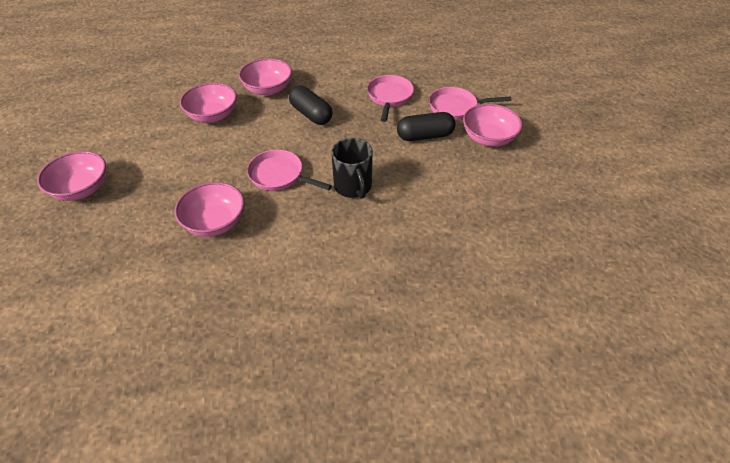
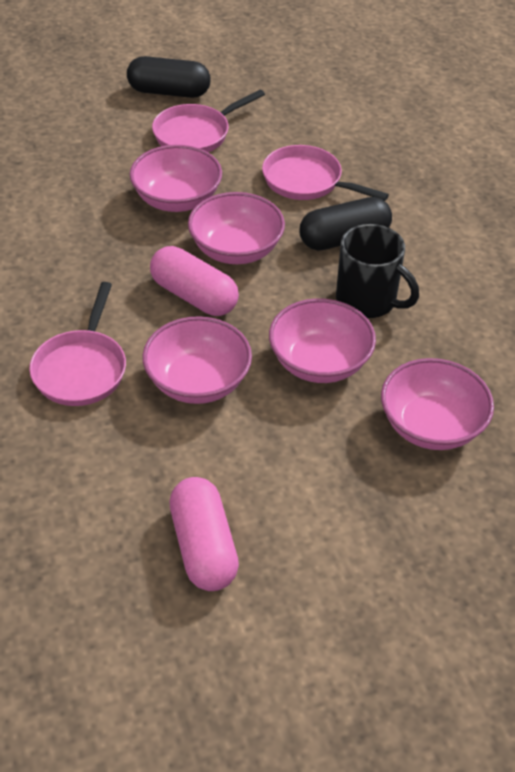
pink capsule: none = 0 -> [150,246,239,316] [169,477,239,591] = 2

